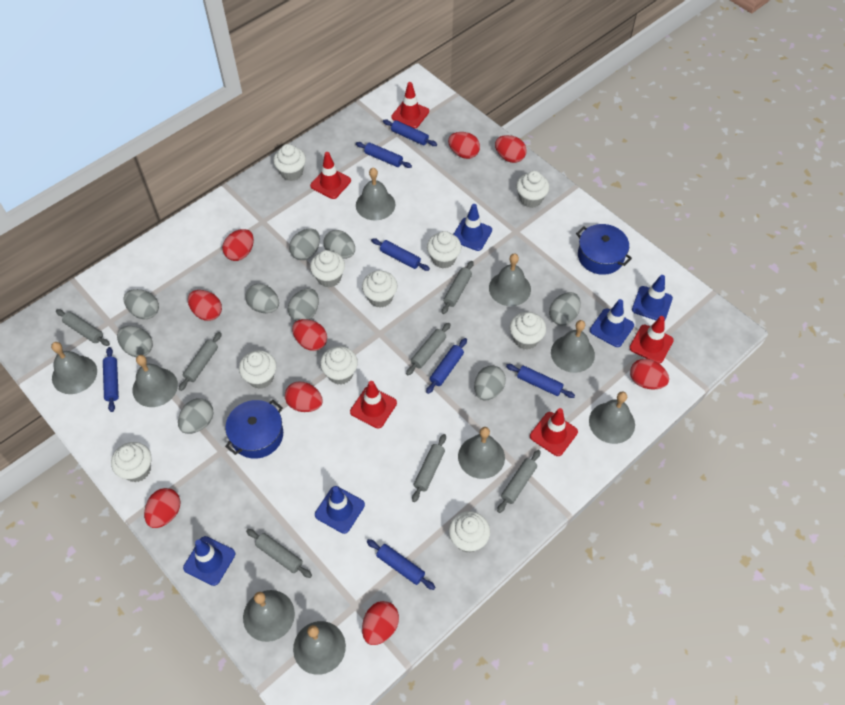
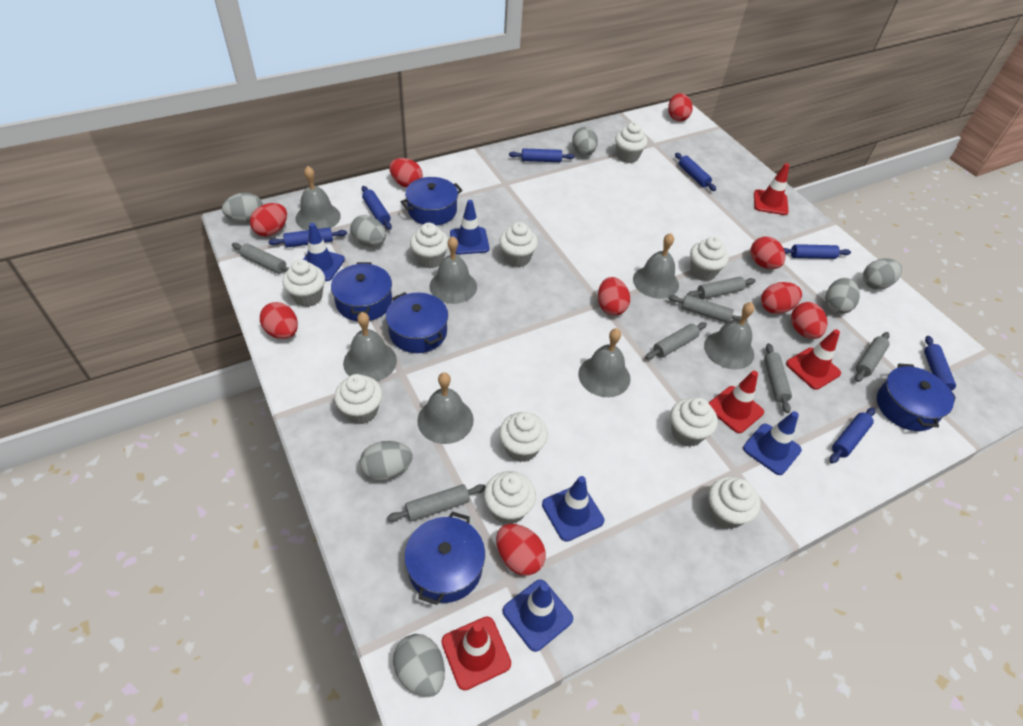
blue pot: [225,400,283,459] [576,224,632,275] = 2 -> [331,262,392,321] [386,292,448,353] [401,177,463,226] [404,512,485,605] [877,364,954,431] = 5
grey bell: [51,342,97,394] [132,355,178,407] [243,590,295,642] [293,621,346,675] [356,168,395,221] [458,427,505,479] [489,253,531,306] [551,320,595,373] [589,392,635,444] = 9 -> [295,166,341,230] [343,312,397,381] [417,373,474,444] [429,236,477,304] [578,328,630,397] [633,233,679,299] [704,302,755,370] = 7
grey egg: [117,326,153,357] [123,289,159,319] [178,398,214,434] [246,284,279,313] [288,288,319,321] [289,228,320,260] [324,230,355,259] [474,366,506,400] [549,292,581,325] = 9 -> [222,193,263,223] [350,215,386,246] [360,441,413,481] [393,634,445,697] [572,127,598,155] [825,278,860,314] [863,259,902,290] = 7
red traffic cone: [310,152,351,199] [350,381,397,428] [391,82,429,128] [530,408,578,456] [629,316,674,364] = 5 -> [442,616,511,690] [709,371,764,433] [754,163,789,215] [786,329,841,390] = 4

